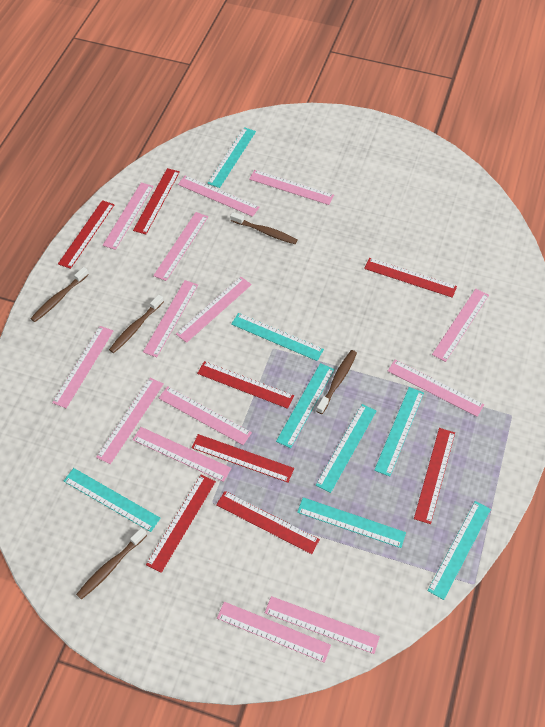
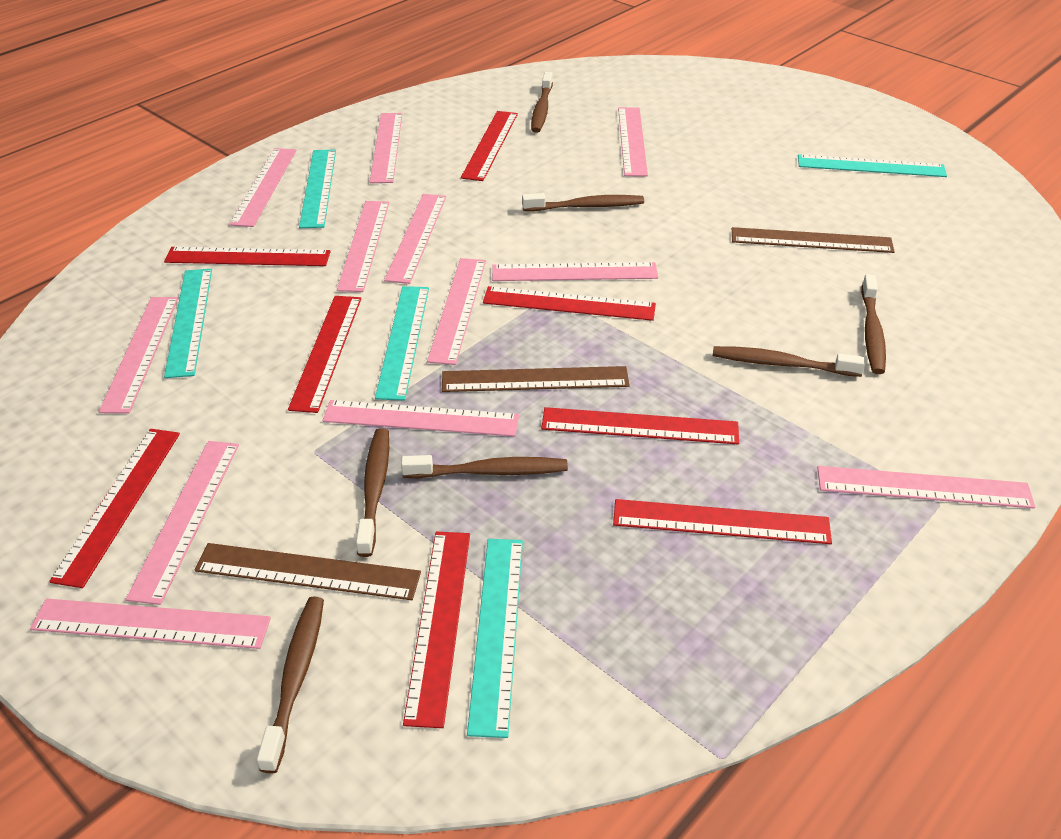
brown ruler: none = 0 -> [195,543,421,600] [442,366,630,392] [732,227,895,253] = 3
brown toothbrush: [30,267,89,322] [76,528,147,600] [109,295,164,353] [230,212,297,244] [317,350,357,414] = 5 -> [257,596,324,774] [356,428,389,557] [401,455,568,478] [522,193,644,211] [531,72,553,133] [713,346,866,377] [861,274,886,374] = 7
pink ruler: [52,326,113,408] [96,378,164,464] [103,182,154,250] [132,427,231,482] [143,280,198,357] [153,212,208,281] [159,386,252,445] [176,277,252,343] [178,176,260,217] [217,602,331,663] [249,170,334,205] [265,596,380,654] [388,360,484,417] [432,289,489,362] = 14 -> [30,599,271,649] [99,297,178,414] [125,441,239,605] [230,148,296,227] [323,400,519,437] [337,201,389,292] [370,113,402,183] [384,194,446,284] [427,258,486,365] [492,262,658,281] [618,107,648,176] [817,466,1035,508] = 12
turquoise ruler: [64,468,161,532] [207,127,256,188] [231,313,324,361] [276,363,334,448] [297,497,406,548] [316,404,376,493] [374,387,424,477] [428,501,491,600] = 8 -> [164,269,212,378] [299,149,336,228] [375,286,429,401] [467,539,523,738] [798,154,947,177] = 5

